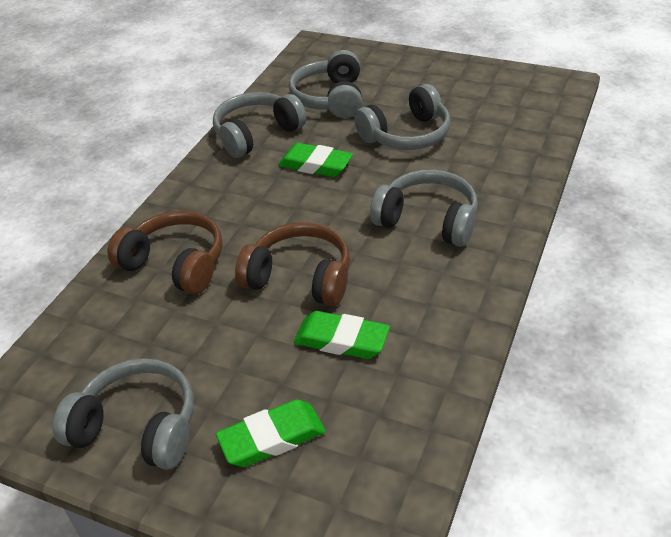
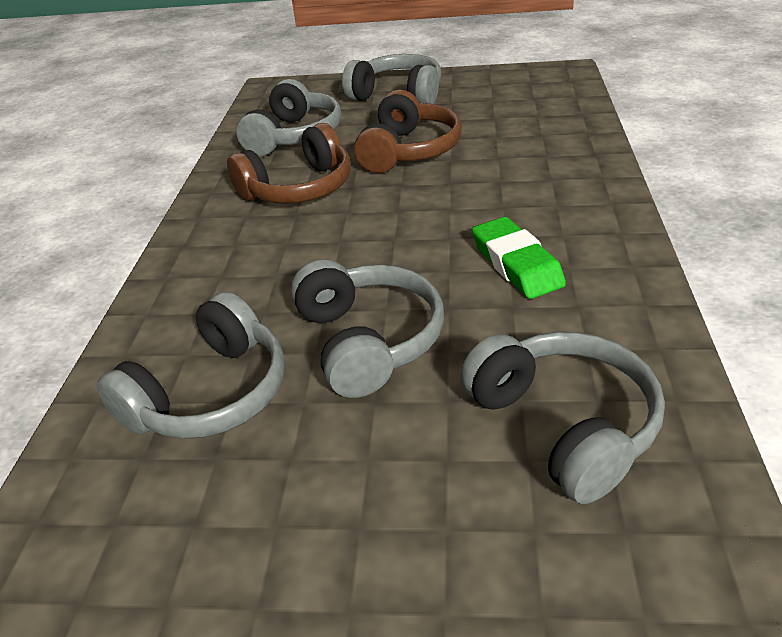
green eraser: [216,399,326,467] [278,143,353,177] [294,311,390,359] = 3 -> [472,217,566,299] = 1

